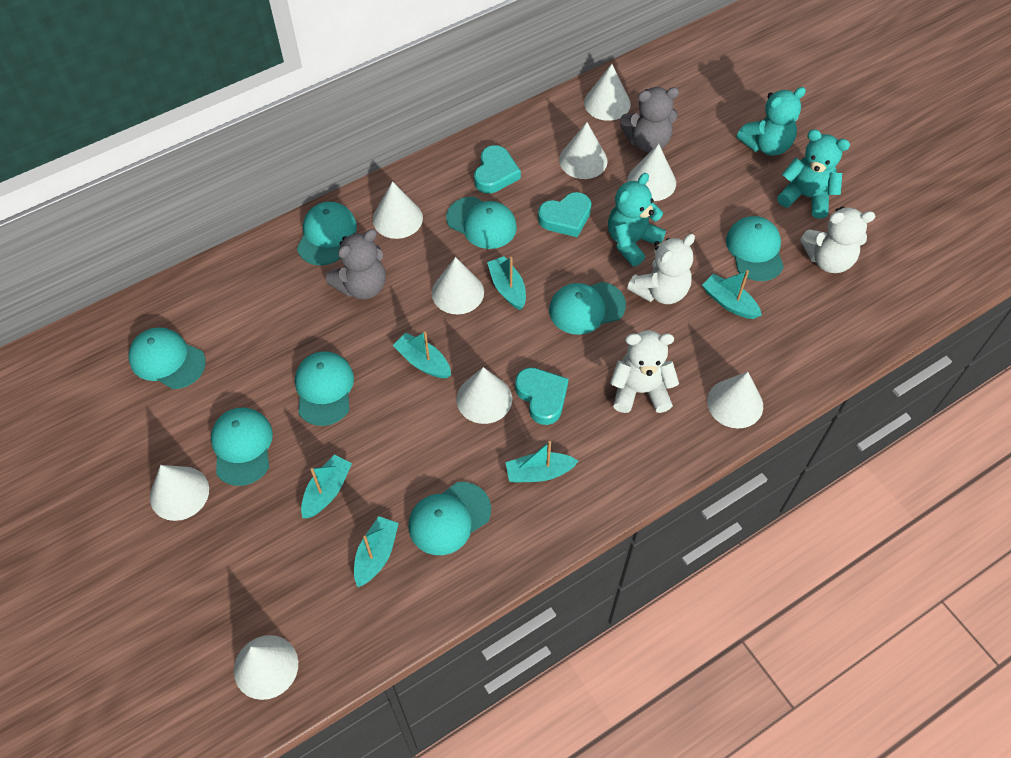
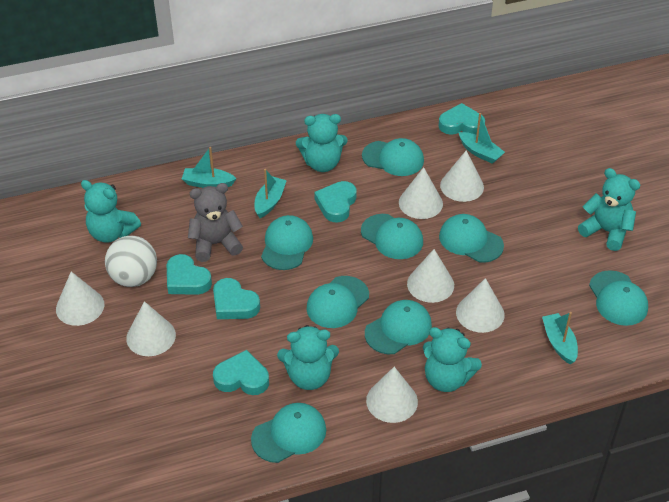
grey teddy bear: [326,229,386,299] [620,87,679,153] = 2 -> [188,183,243,262] = 1
turquoise boat: [301,454,352,518] [354,516,399,587] [393,331,451,378] [487,256,526,310] [505,441,578,483] [702,270,762,319] = 6 -> [182,147,237,188] [254,169,287,218] [459,113,505,164] [542,312,578,364] = 4
turquoise heart: [474,145,521,194] [515,368,568,425] [538,192,591,237] = 3 -> [167,254,212,295] [213,278,260,319] [213,350,269,395] [314,181,357,223] [438,103,485,135] = 5
turquoise teddy bear: [608,173,666,266] [736,87,806,156] [777,129,850,219] = 3 -> [81,180,141,243] [277,325,339,390] [296,114,348,172] [423,327,482,392] [578,168,640,251] = 5
white ball: none = 0 -> [105,236,157,287] = 1
white cone: [150,465,209,521] [234,635,298,700] [373,181,423,239] [432,257,484,314] [456,367,512,424] [559,122,607,179] [584,64,631,121] [627,144,676,201] [707,372,763,428] = 9 -> [56,272,104,326] [126,301,176,356] [366,367,418,423] [399,167,443,219] [407,249,454,303] [440,150,484,202] [456,278,505,333] = 7
white teddy bear: [610,330,679,413] [627,234,695,304] [800,206,875,273] = 3 -> none = 0

